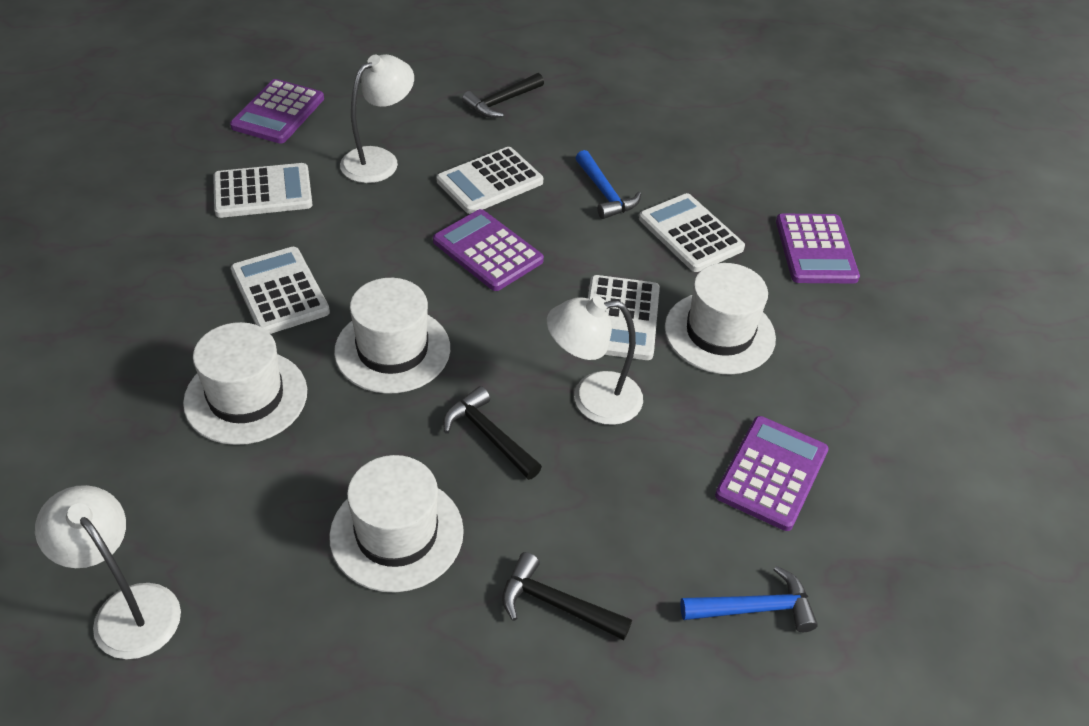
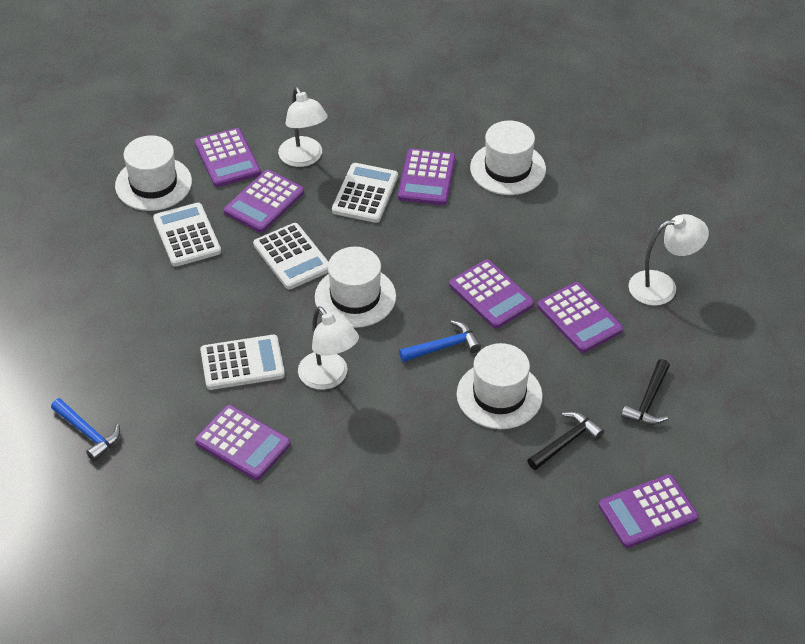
black hammer: [443,386,542,480] [462,73,544,118] [502,552,632,640] = 3 -> [527,412,604,470] [621,359,670,425] = 2
purple calculator: [230,79,324,144] [433,209,544,291] [715,416,829,531] [776,213,860,283] = 4 -> [195,128,261,187] [195,405,291,480] [224,170,304,233] [398,149,456,205] [449,259,534,329] [537,282,623,353] [599,474,698,548] = 7
white calculator: [213,163,313,218] [231,247,330,334] [437,147,543,214] [588,275,660,360] [639,193,745,272] = 5 -> [153,203,221,267] [200,335,285,390] [253,223,328,289] [332,163,398,223] = 4

